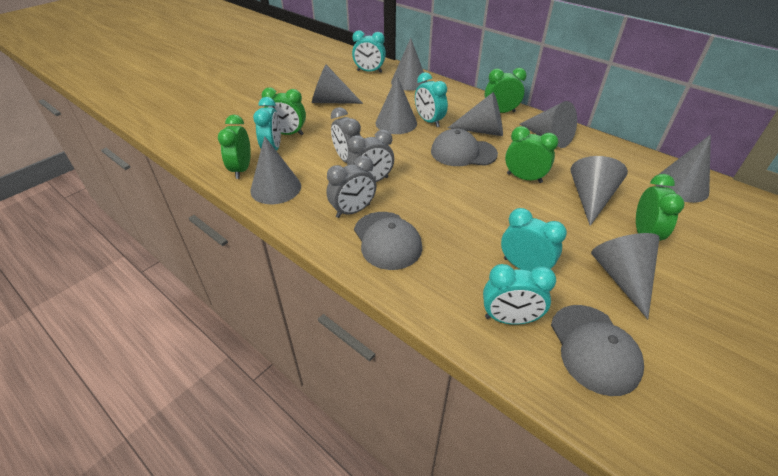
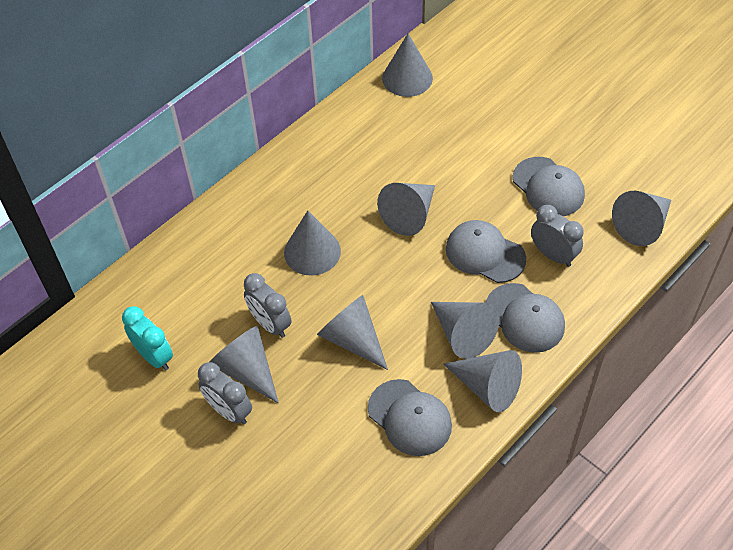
green clock: [218,115,251,179] [261,87,306,135] [485,68,527,113] [505,126,558,183] [636,174,685,241] = 5 -> none = 0
grey cap: [354,212,422,270] [431,128,498,166] [551,305,644,396] = 3 -> [368,379,452,456] [446,220,526,283] [486,283,565,353] [513,157,585,216] = 4
grey cone: [250,136,301,204] [312,65,363,104] [376,76,417,134] [391,38,427,91] [448,92,503,136] [520,101,577,148] [571,156,628,226] [591,233,660,319] [655,135,711,203] = 9 -> [210,326,279,403] [284,210,341,276] [317,295,388,370] [377,183,435,236] [382,34,433,97] [431,302,499,359] [443,350,522,412] [612,191,671,246] = 8
turquoise clock: [253,97,281,151] [352,31,386,73] [415,72,448,127] [483,264,556,325] [501,208,567,271] = 5 -> [122,306,173,370] = 1

